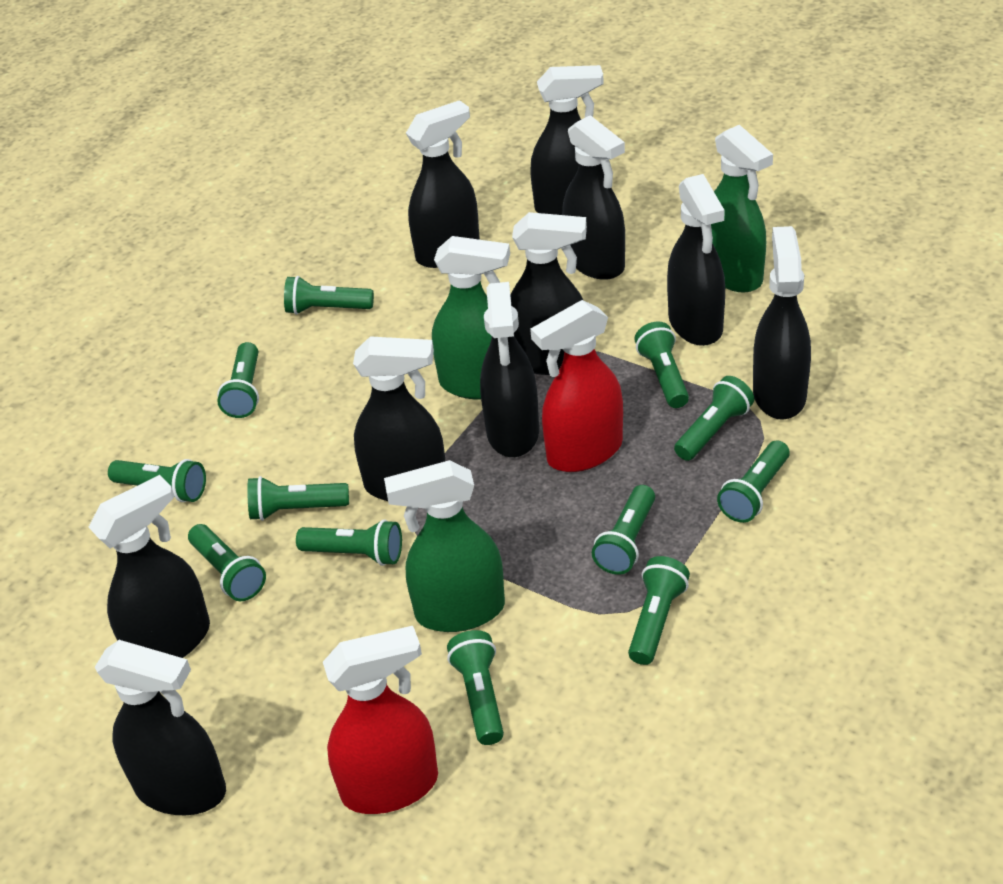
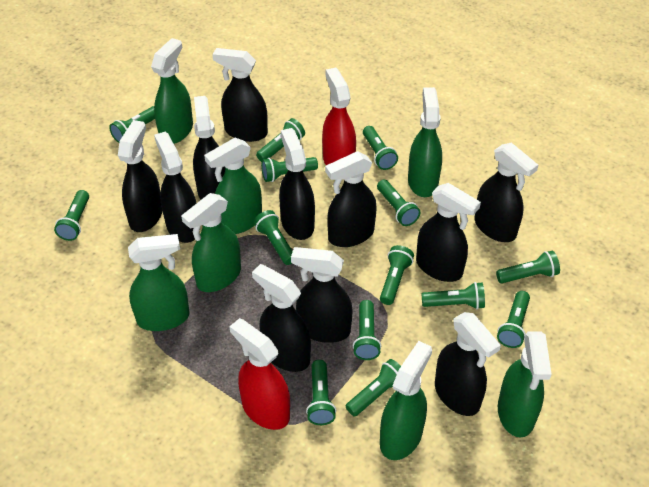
black spray bottle: [88,475,210,658] [95,640,226,815] [353,336,445,501] [406,100,480,268] [480,282,539,457] [510,212,587,375] [530,65,604,215] [562,115,625,280] [667,174,725,346] [753,226,811,420] = 10 -> [118,120,162,232] [154,132,200,243] [193,96,225,200] [212,48,268,142] [252,264,311,372] [279,128,315,240] [291,247,352,343] [325,151,376,247] [416,183,481,282] [435,312,501,416] [475,142,538,242] = 11
green flashlight: [108,459,206,502] [188,524,266,601] [217,342,259,418] [247,476,349,521] [284,276,374,315] [296,520,402,566] [447,630,504,745] [592,485,655,575] [628,556,690,665] [635,321,689,408] [674,376,754,461] [717,440,790,523] = 12 -> [54,190,89,241] [109,106,155,143] [253,210,293,265] [256,118,305,162] [261,157,318,182] [306,360,336,425] [346,359,401,416] [353,300,381,360] [363,126,398,170] [377,180,420,226] [380,245,414,305] [422,282,485,309] [496,251,560,283] [497,291,530,348] = 14
green spray bottle: [384,460,505,632] [432,236,510,399] [711,125,773,293] = 3 -> [128,234,189,331] [151,38,193,144] [181,193,241,292] [204,138,262,234] [380,341,432,460] [408,87,442,197] [498,332,552,438] = 7

